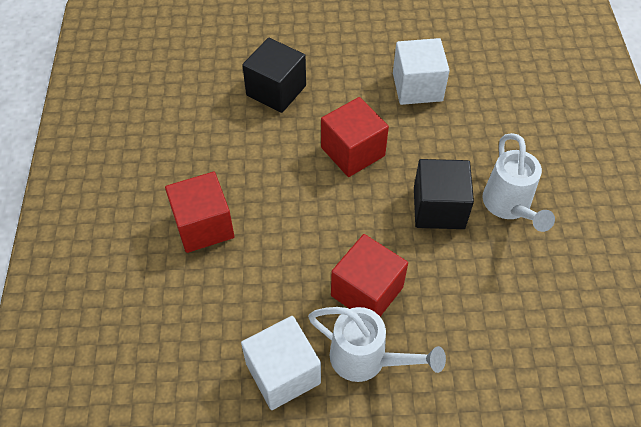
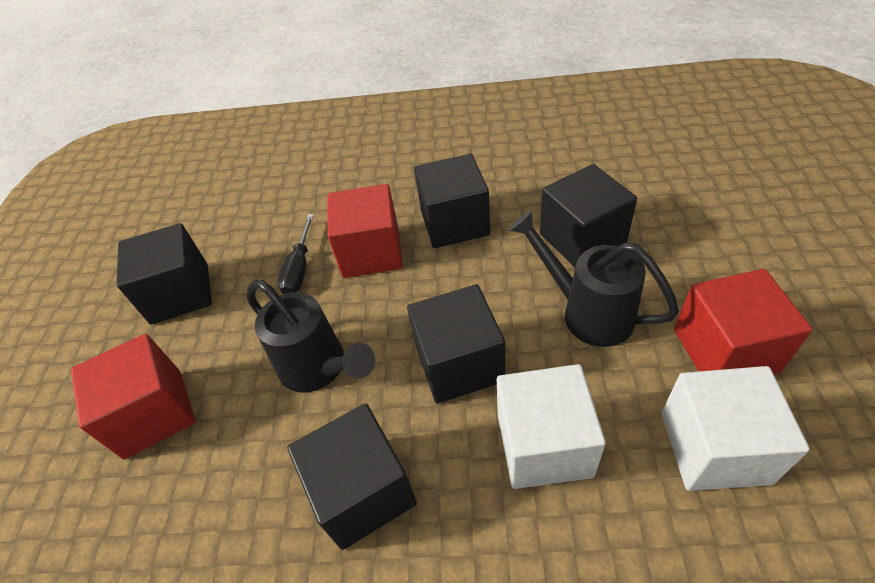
black cube: [242,38,306,113] [414,159,474,229] = 2 -> [116,223,212,325] [287,403,417,550] [407,284,505,404] [414,154,490,248] [540,164,637,267] = 5
black screwdriver: none = 0 -> [278,214,314,294] = 1
black watering can: none = 0 -> [246,280,375,393] [509,210,679,347] = 2
white watering can: [308,307,446,382] [482,133,555,232] = 2 -> none = 0

